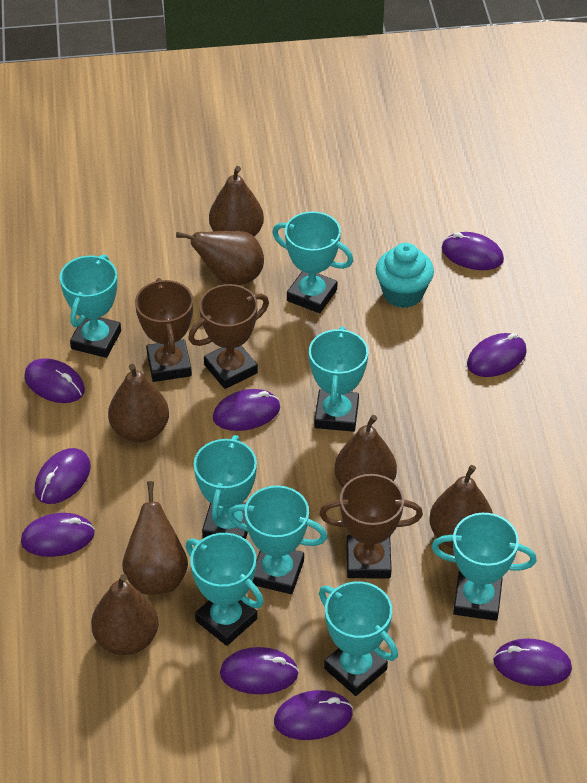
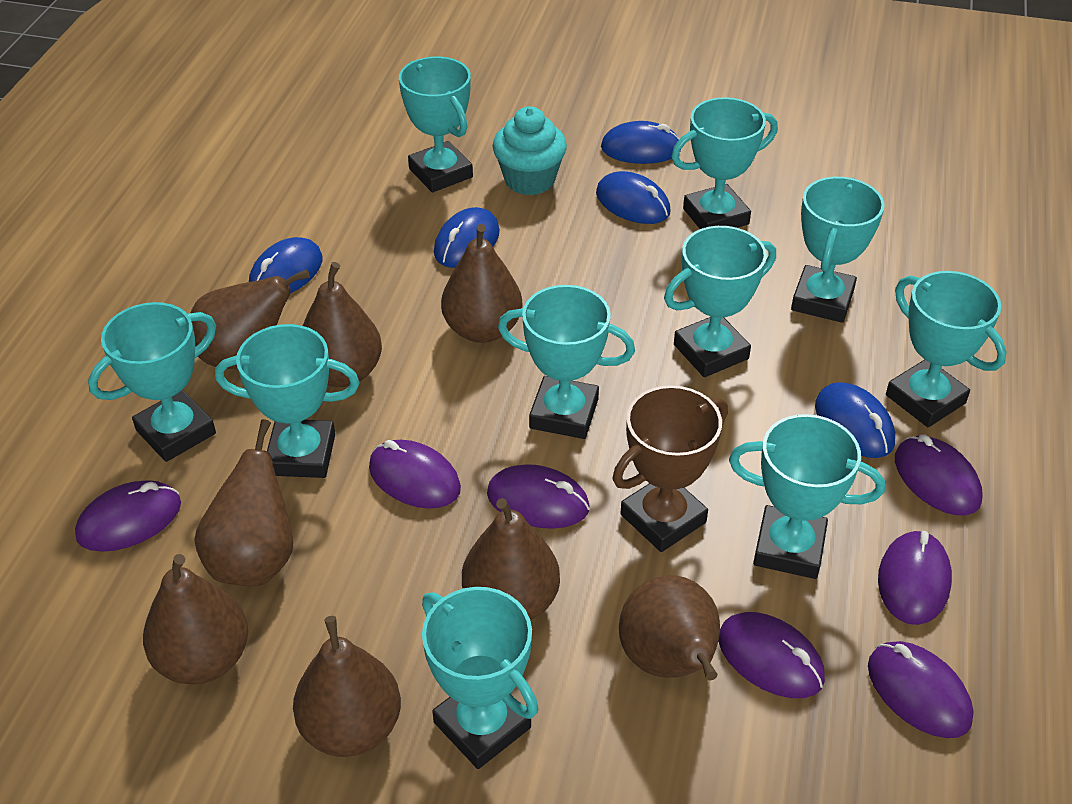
blue mouse: none = 0 -> [249,237,323,293] [434,207,500,268] [596,171,671,224] [601,121,681,164] [815,382,895,458] = 5
brown pear: [91,574,158,655] [108,364,169,442] [123,481,188,594] [176,231,264,285] [209,166,264,237] [335,415,397,488] [429,465,493,548] = 7 -> [143,554,248,684] [191,269,310,369] [194,419,293,586] [293,616,401,757] [303,262,382,387] [441,224,523,343] [462,498,560,620] [619,575,720,680] = 8
brown trophy: [135,278,193,382] [188,284,269,389] [319,474,423,578] = 3 -> [613,385,728,552] = 1
purple mouse: [21,513,95,557] [24,358,85,403] [35,448,91,504] [213,389,280,431] [220,647,299,694] [274,690,353,740] [442,232,504,270] [467,333,527,377] [493,638,572,686] = 9 -> [75,480,181,552] [369,440,461,509] [487,464,590,529] [718,612,825,698] [868,641,974,738] [878,531,952,625] [895,435,983,515] = 7
turquoise trophy: [59,254,121,358] [186,533,264,646] [194,435,257,539] [227,486,327,594] [272,211,353,313] [309,326,368,432] [319,581,398,696] [431,513,537,621] = 8 -> [88,302,216,462] [215,324,360,478] [399,57,473,192] [422,587,539,769] [498,285,635,439] [664,226,776,377] [671,97,778,229] [729,414,885,579] [791,177,885,323] [886,271,1007,427] = 10

